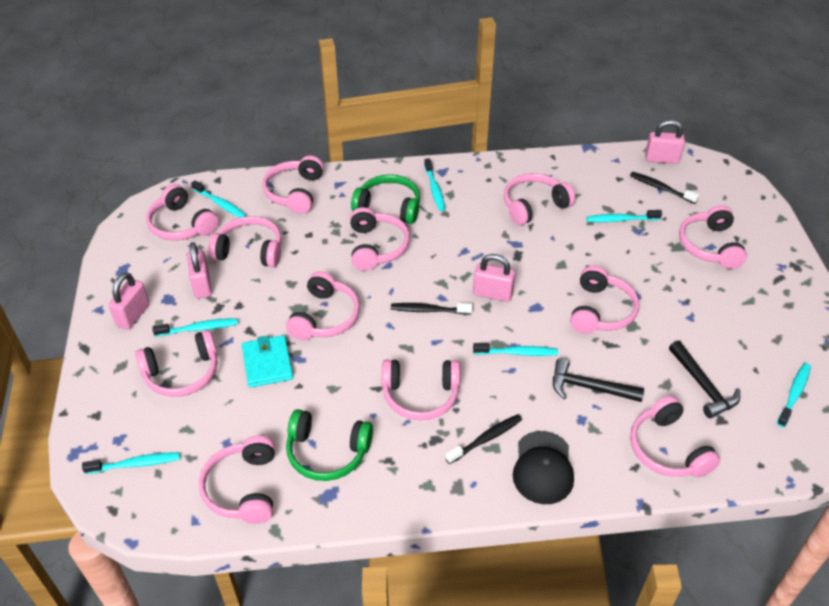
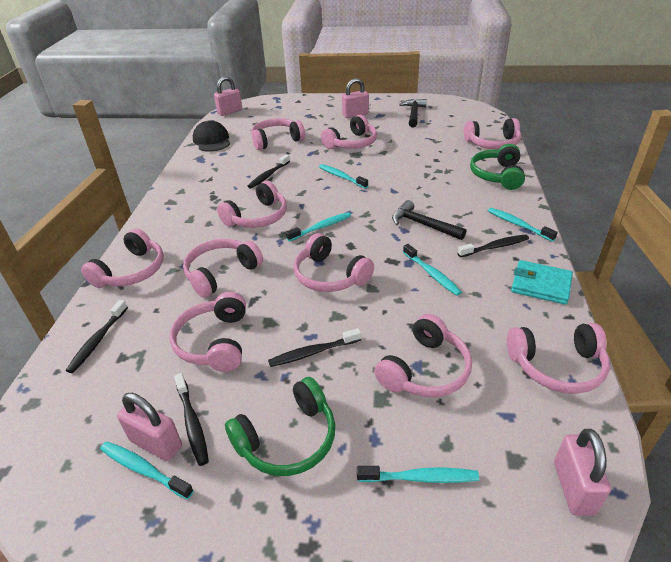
black toothbrush: [391,303,472,315] [445,414,522,464] [630,172,699,204] = 3 -> [66,300,128,373] [174,373,209,466] [248,154,290,189] [268,328,361,367] [458,235,529,257] = 5
pink headphones: [135,330,217,397] [146,184,219,241] [199,435,275,524] [208,216,282,267] [262,156,324,214] [286,271,360,340] [350,207,410,271] [382,360,460,420] [504,173,575,226] [570,265,639,334] [630,396,721,477] [679,205,747,269] = 12 -> [81,228,164,288] [169,292,246,372] [183,239,263,298] [217,181,287,228] [251,118,305,150] [294,233,374,292] [321,115,377,149] [374,314,472,397] [464,118,521,149] [507,323,610,394] = 10
turquoise toothbrush: [82,452,180,474] [152,318,238,337] [191,180,247,218] [424,158,445,211] [473,343,558,356] [587,210,662,222] [777,363,811,427] = 7 -> [100,441,194,500] [286,212,351,242] [319,164,368,189] [357,466,479,483] [403,244,462,296] [488,208,558,242] = 6

